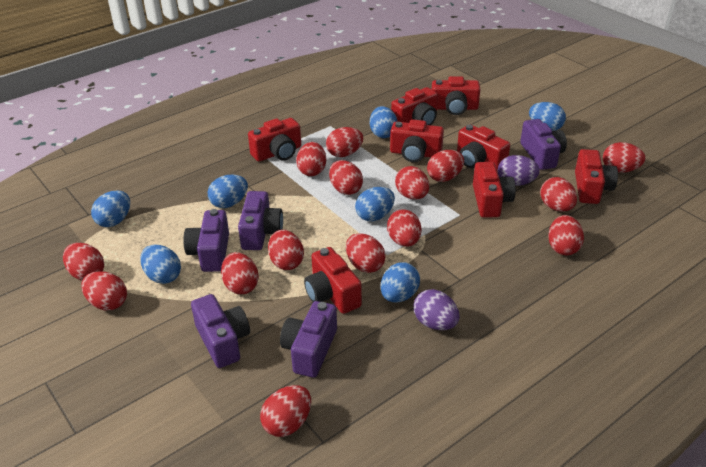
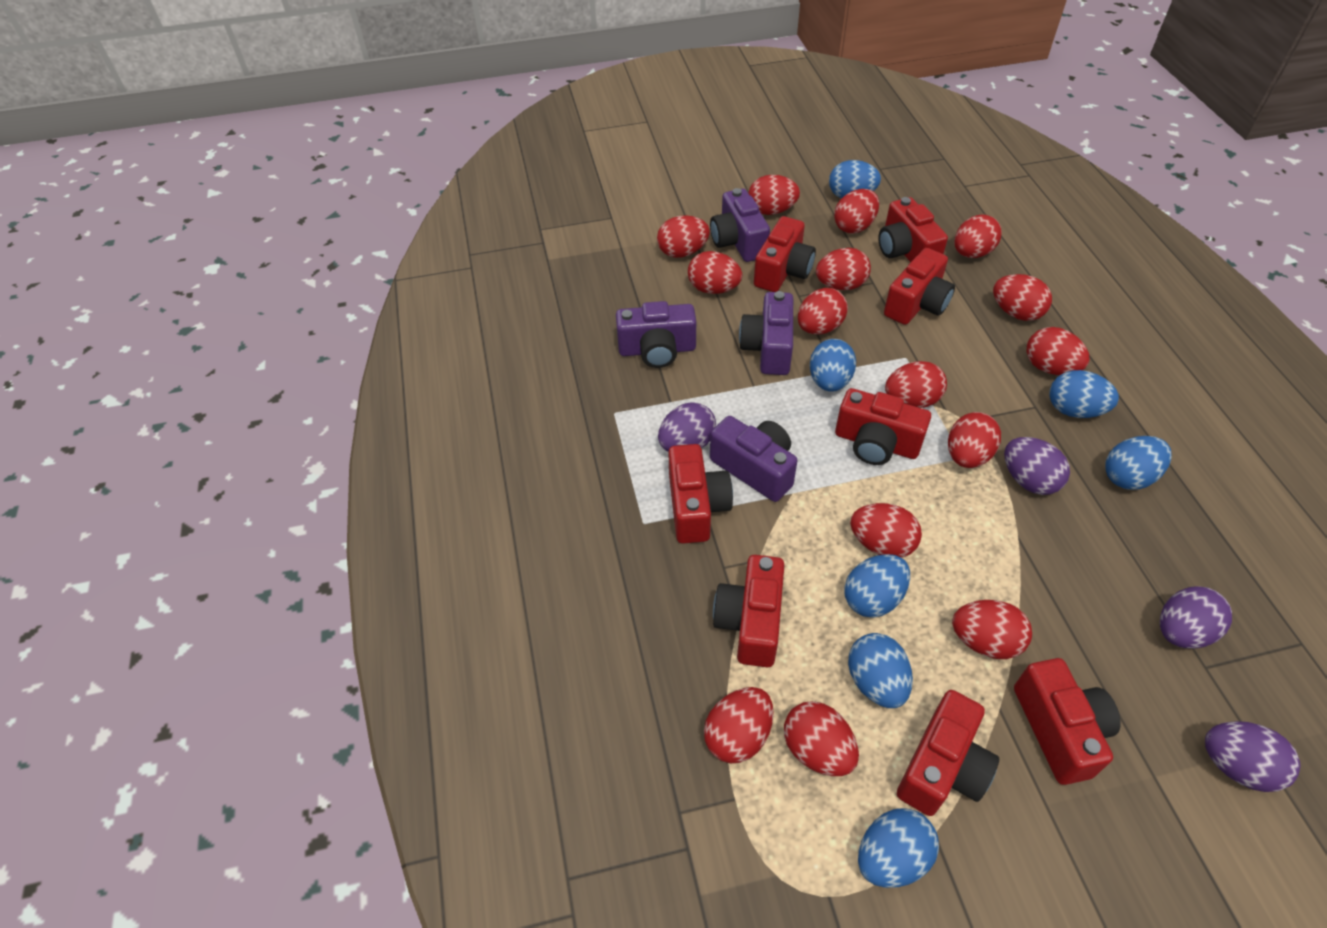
purple camera: [183,209,229,272] [191,294,250,368] [238,191,283,250] [280,301,337,378] [520,119,567,170] = 5 -> [616,301,696,368] [710,188,770,262] [710,416,797,502] [739,291,793,375] = 4
purple egg: [414,289,460,330] [498,155,540,186] = 2 -> [658,402,716,452] [1004,437,1070,495] [1160,586,1232,649] [1205,721,1300,792] = 4

